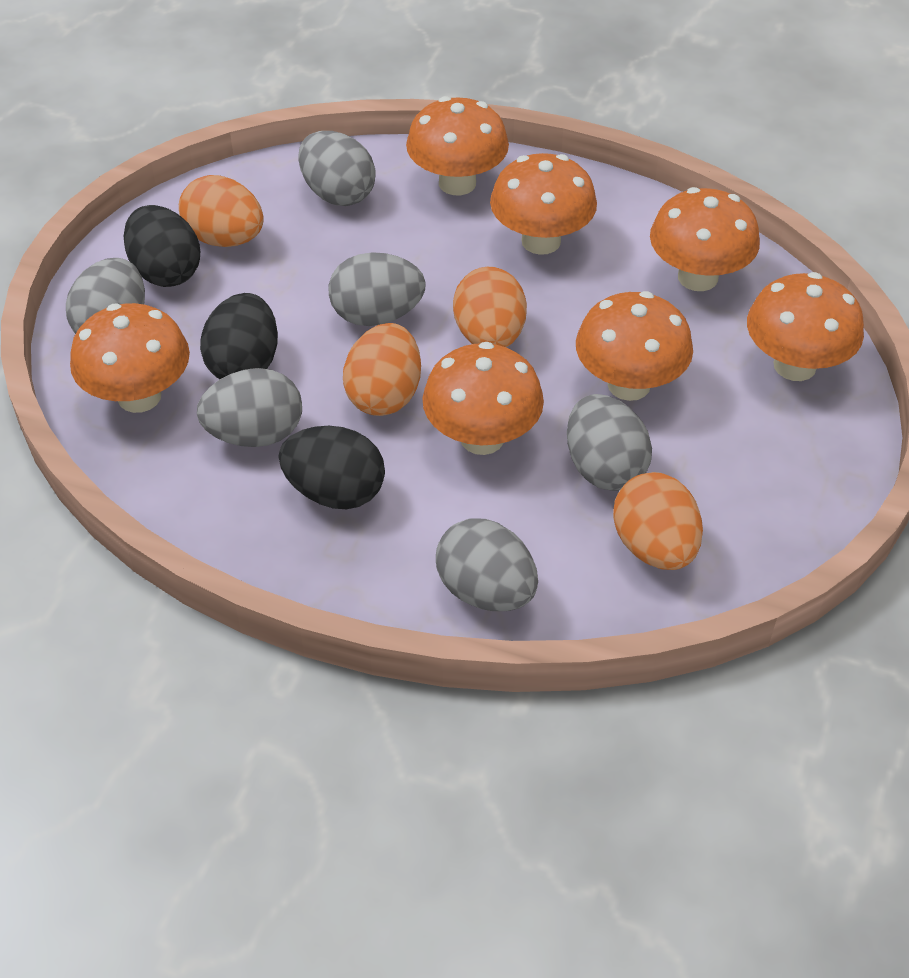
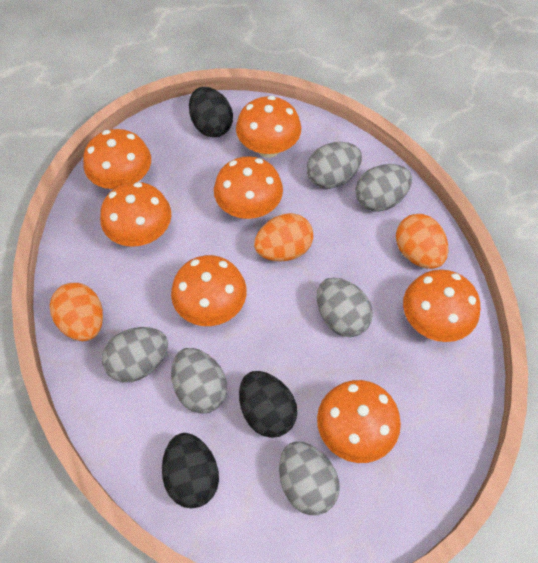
orange egg: [179,175,264,247] [343,323,421,416] [453,267,527,347] [613,472,703,570] = 4 -> [50,283,103,341] [254,213,313,261] [396,214,448,269] = 3

